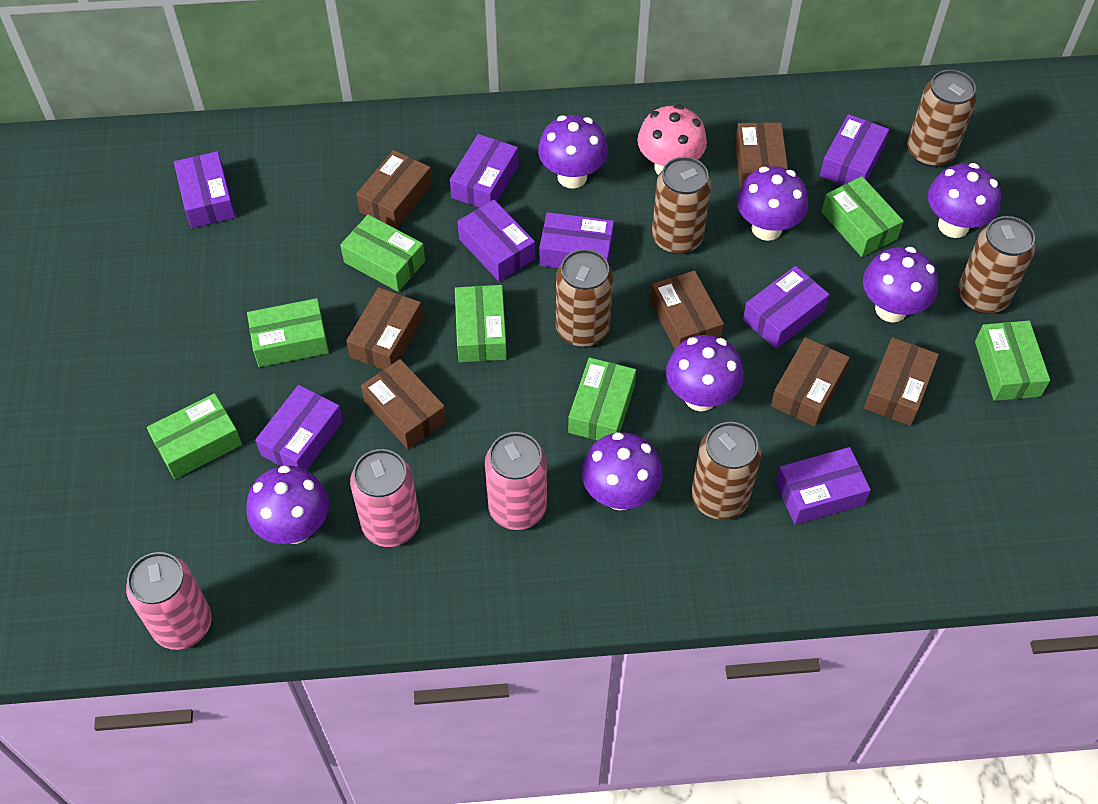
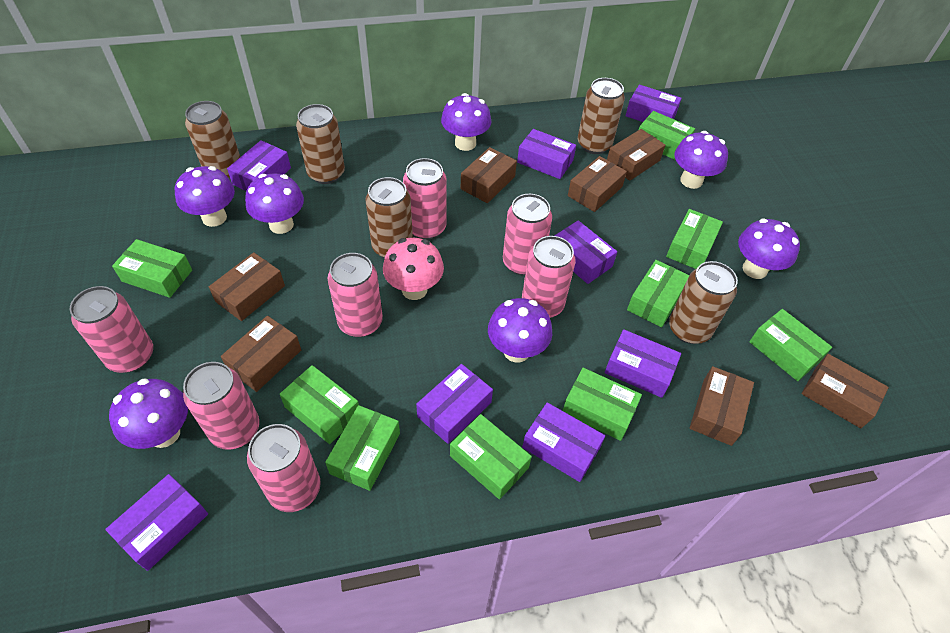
green box: [147,393,242,479] [247,298,329,367] [340,214,425,292] [455,285,507,362] [568,357,636,440] [821,176,904,257] [975,321,1050,401] = 7 -> [112,239,192,298] [280,365,359,444] [325,405,400,491] [450,414,532,499] [563,368,642,441] [627,260,689,327] [639,111,695,160] [666,209,723,269] [749,309,832,381] = 9
pink can: [126,552,212,650] [350,449,420,547] [485,432,547,530] = 3 -> [70,286,153,373] [183,362,259,450] [247,424,321,512] [328,253,383,337] [403,158,447,240] [503,194,552,276] [522,236,576,318] = 7

